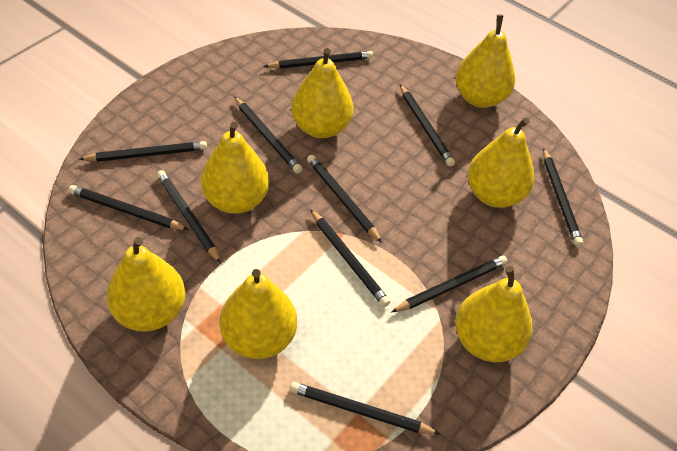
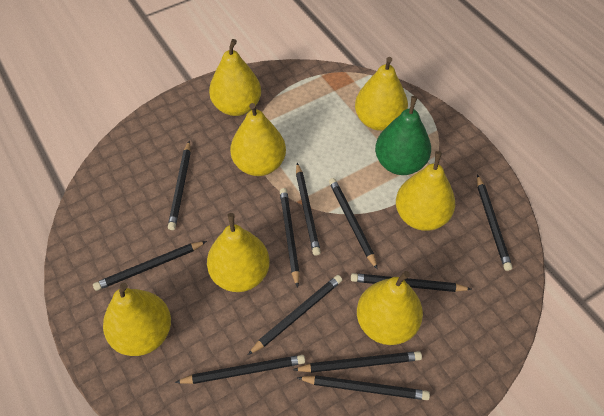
green pear: none = 0 -> [375,96,431,175] = 1

